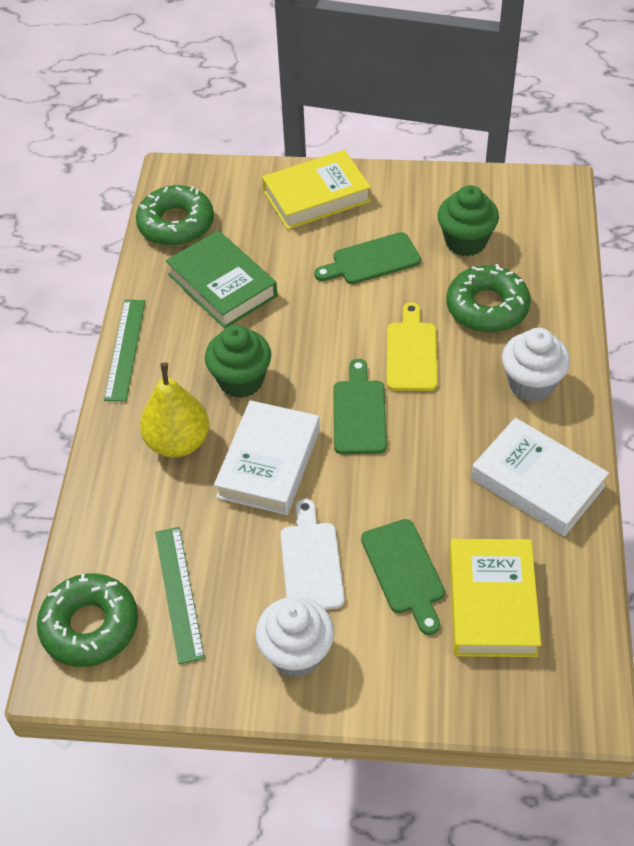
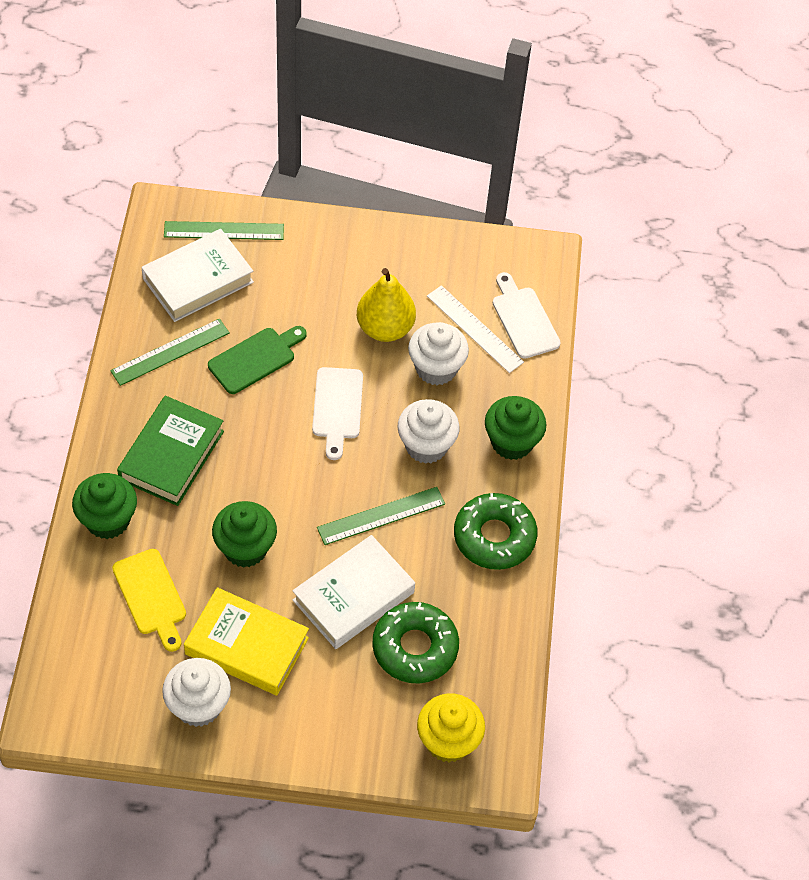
green cupcake: [205,325,271,398] [438,185,499,256] = 2 -> [72,473,137,539] [212,501,277,568] [485,396,546,460] = 3
green cutting board: [314,232,421,284] [333,359,387,454] [361,519,445,635] = 3 -> [208,326,307,394] = 1
green donut: [37,573,138,667] [136,185,214,246] [446,264,531,333] = 3 -> [372,602,459,684] [454,493,537,570] = 2
green ruler: [104,300,145,402] [155,527,205,664] = 2 -> [110,319,230,386] [164,221,284,240] [317,487,445,545] = 3
white cupcake: [255,596,334,677] [502,328,570,402] = 2 -> [162,658,231,727] [397,399,460,464] [408,322,469,386] = 3
white cutting board: [280,499,345,610] = 1 -> [312,367,363,460] [493,272,561,359] = 2
white ruler: none = 0 -> [427,285,524,373] = 1
yellow book: [262,150,371,230] [450,539,541,657] = 2 -> [184,587,309,695] = 1
yellow cupcake: none = 0 -> [417,694,485,763] = 1

